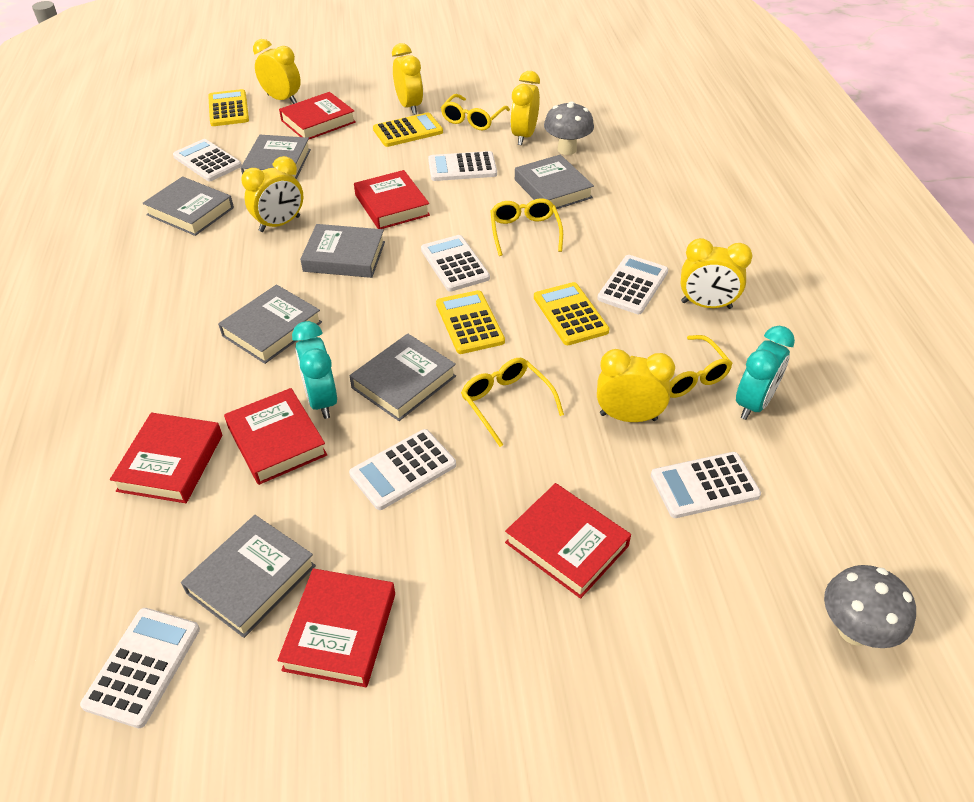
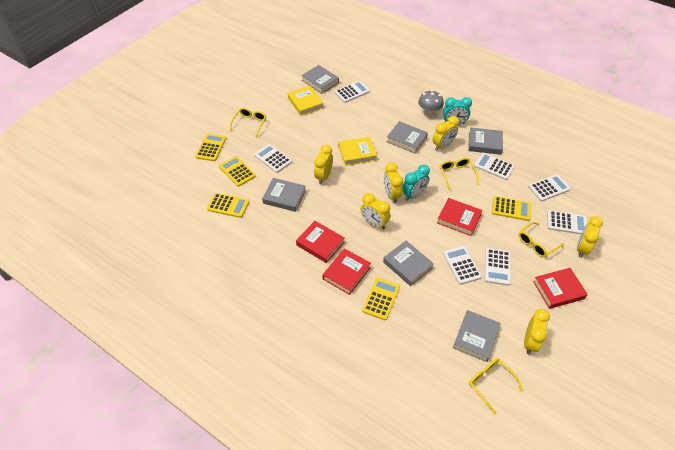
grey book: [143,177,234,236] [181,515,316,638] [218,284,322,364] [241,135,311,179] [300,224,385,278] [350,334,456,421] [515,154,594,209] = 7 -> [262,178,306,212] [301,65,339,94] [383,241,434,286] [386,121,428,153] [453,310,501,362] [468,127,503,155] = 6
grey mushroom: [544,101,594,155] [824,565,916,648] = 2 -> [418,90,444,116] = 1
red book: [110,412,222,503] [224,388,327,485] [277,568,395,687] [279,92,356,140] [354,170,430,229] [505,483,631,599] = 6 -> [296,221,345,263] [323,248,371,295] [437,198,482,236] [533,268,588,309] = 4
yellow book: none = 0 -> [288,86,324,116] [338,137,377,166] = 2
yellow calculator: [208,89,249,126] [373,112,443,147] [436,290,505,354] [534,282,609,345] = 4 -> [195,133,226,161] [207,193,249,218] [219,156,256,187] [362,278,400,320] [492,196,531,221] = 5

